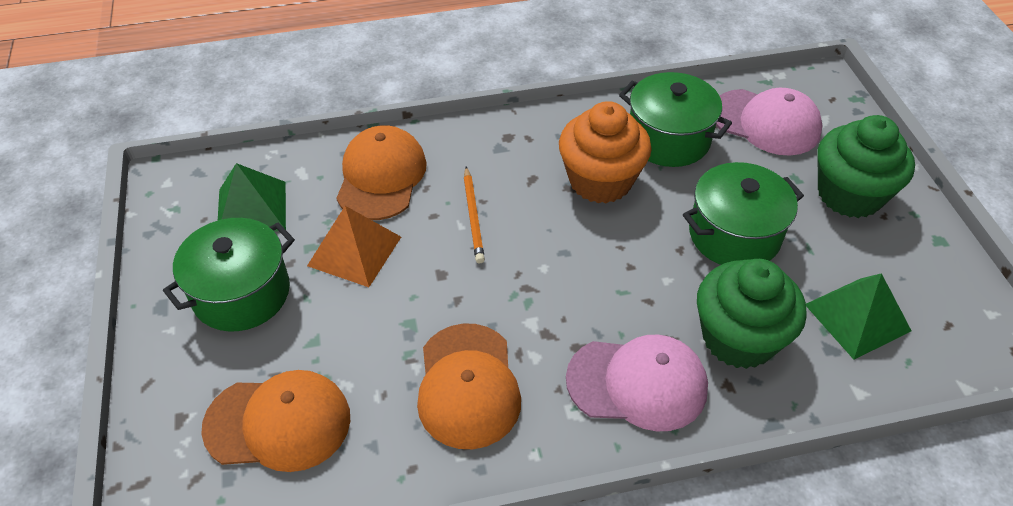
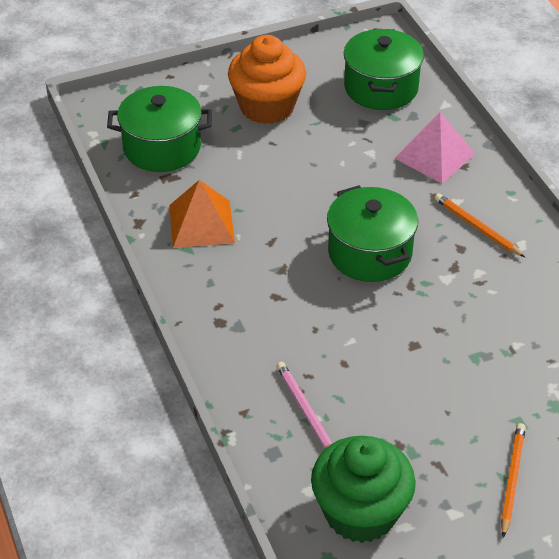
green cupcake: [697,259,807,369] [818,115,915,218] = 2 -> [311,436,416,543] = 1
green pyramid: [218,163,286,232] [806,273,912,360] = 2 -> none = 0
orange cap: [201,370,350,472] [336,125,427,220] [417,323,521,449] = 3 -> none = 0
orange pencil: [464,167,485,263] = 1 -> [435,193,525,257] [501,423,526,538] = 2
pink cap: [566,335,708,431] [716,88,823,156] = 2 -> none = 0
pink pencil: none = 0 -> [277,362,332,449] = 1
pink pyramid: none = 0 -> [394,112,476,184] = 1

